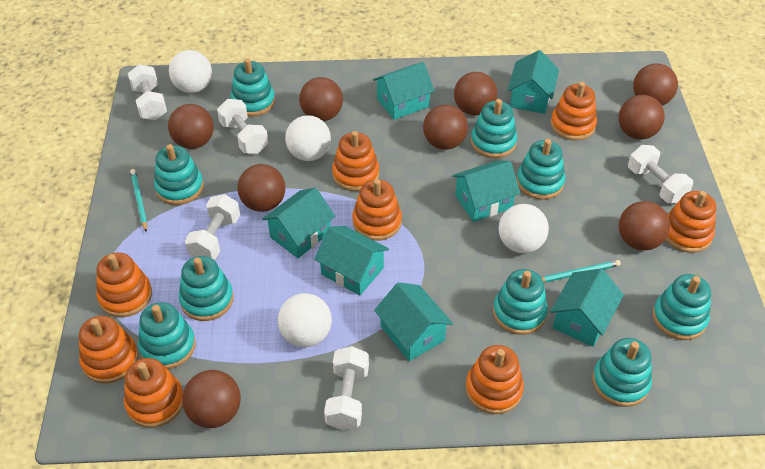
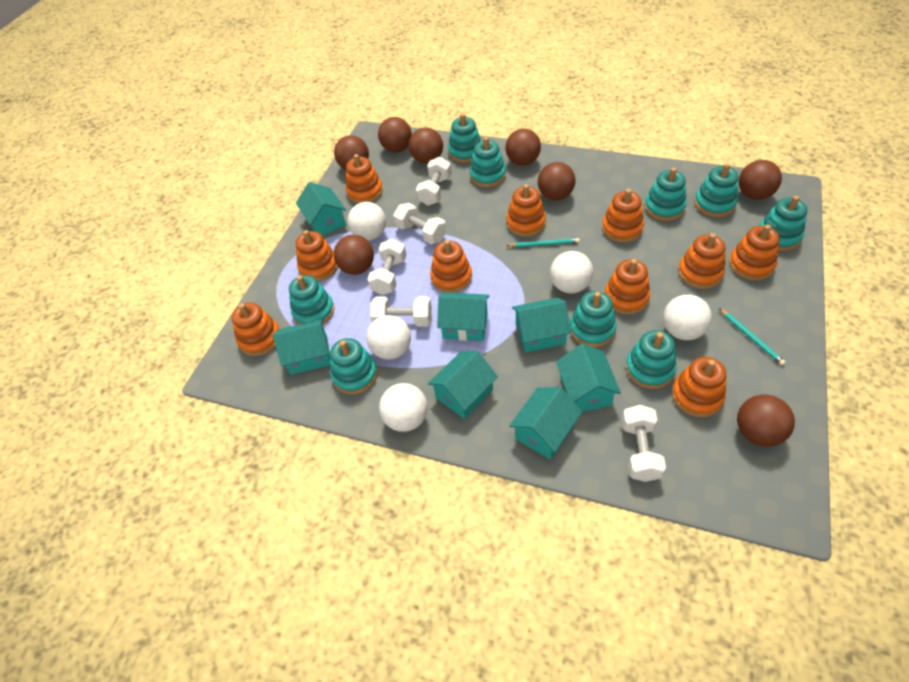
brown ball: [168,104,214,149] [182,370,241,428] [237,164,285,212] [299,77,343,121] [423,105,468,150] [454,72,497,116] [618,95,665,140] [619,201,670,250] [633,63,678,105] = 9 -> [334,135,369,170] [334,235,374,275] [378,117,412,152] [409,127,443,164] [506,129,541,165] [538,162,576,200] [737,394,795,447] [739,160,782,200] = 8
orange stacking toy: [79,316,138,384] [97,252,152,317] [124,358,183,428] [332,131,379,191] [352,179,402,241] [466,345,524,414] [551,82,597,140] [666,191,716,253] = 8 -> [232,302,280,356] [296,230,338,281] [346,154,383,204] [430,240,472,293] [506,184,546,237] [602,189,644,242] [605,259,650,314] [672,357,726,417] [678,233,725,289] [729,225,780,280] = 10
white ball: [169,50,212,93] [278,293,332,347] [285,115,331,161] [499,204,549,253] = 4 -> [348,202,386,241] [366,315,411,360] [379,383,428,432] [550,251,593,294] [663,295,712,340] = 5

